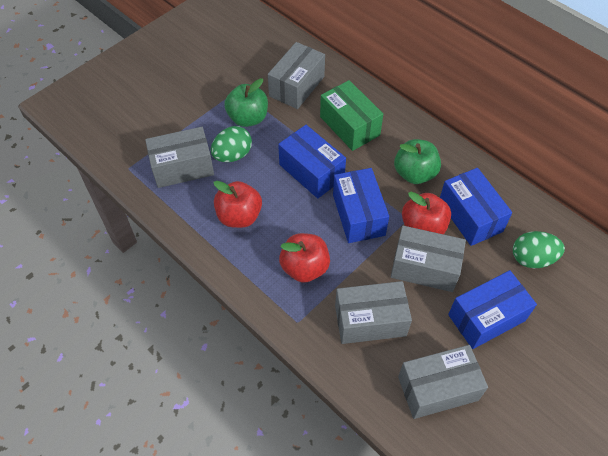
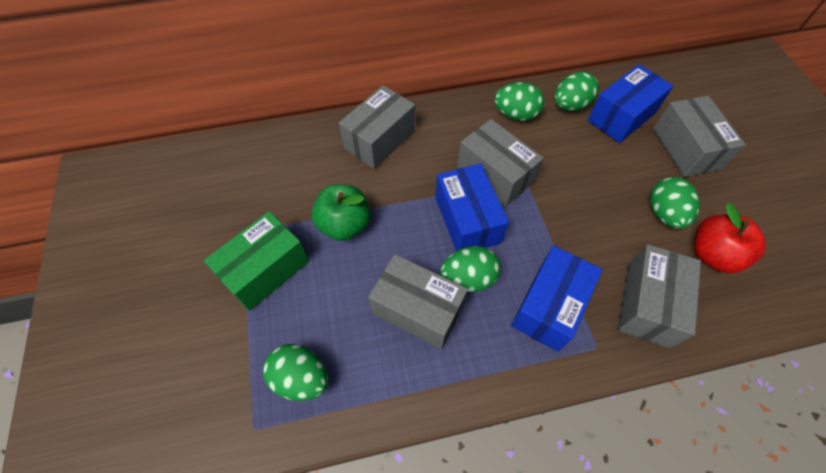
blue box: [278,125,346,198] [333,168,389,243] [440,168,512,246] [448,270,537,349] = 4 -> [435,163,509,251] [511,245,603,352] [588,64,673,143] = 3
green apple: [224,78,268,127] [394,139,441,184] = 2 -> [311,184,371,241] = 1
green egg: [211,126,252,162] [513,231,565,268] = 2 -> [263,344,328,401] [440,246,501,292] [494,82,544,121] [555,72,599,111] [650,177,700,229] = 5
red apple: [213,181,262,228] [279,233,330,283] [402,192,451,234] = 3 -> [694,203,766,273] = 1

